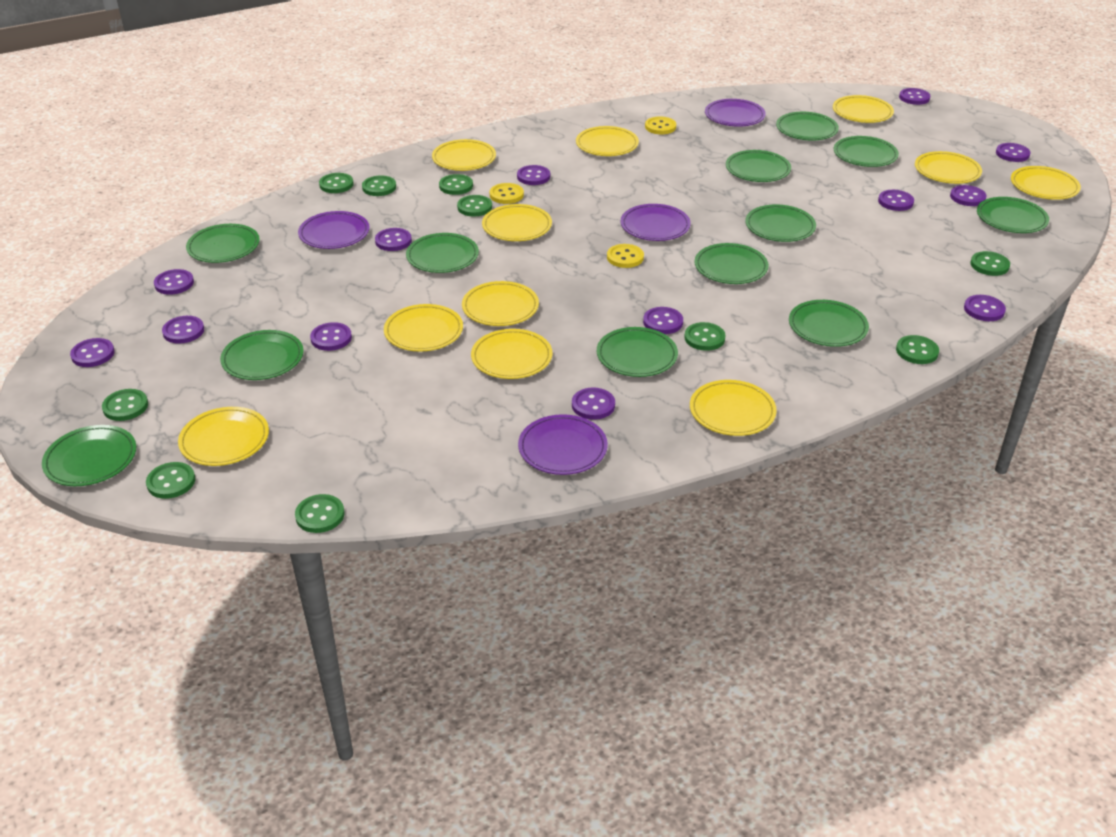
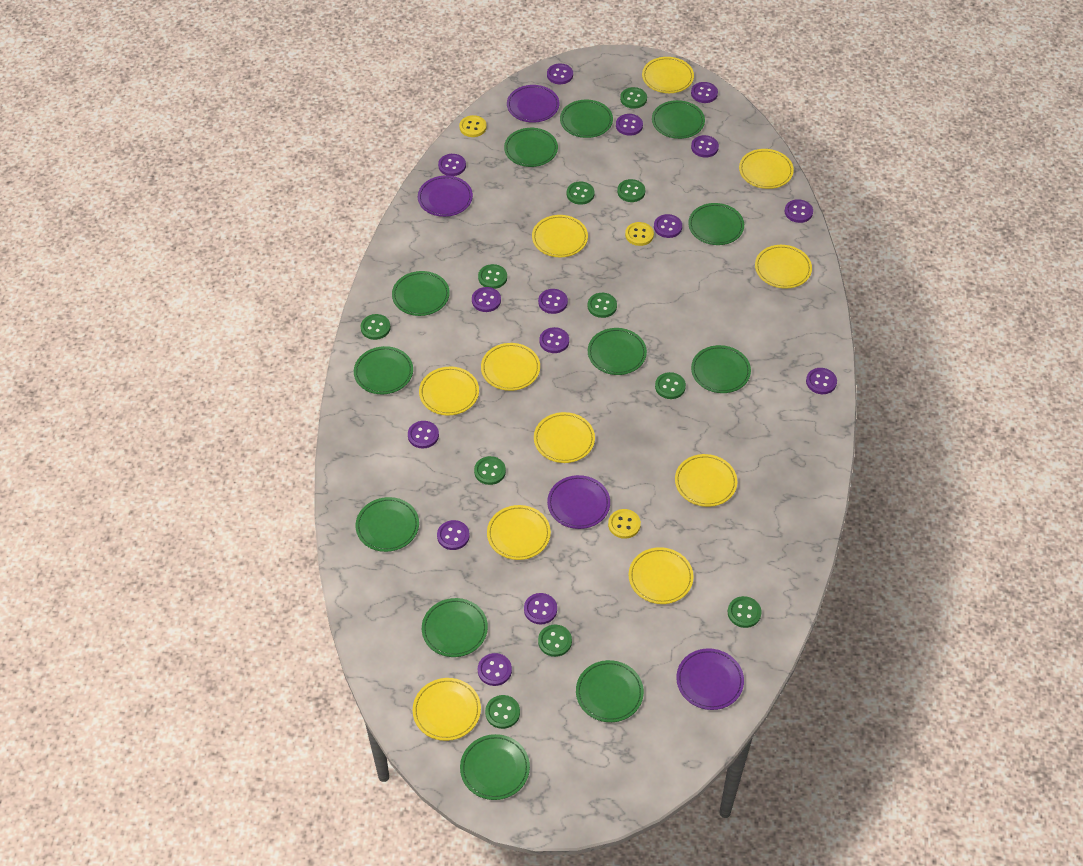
green button: [102,389,148,421] [146,462,195,499] [295,494,345,533] [319,173,354,193] [362,175,396,196] [439,174,473,195] [457,195,492,216] [684,322,726,351] [896,335,939,364] [971,251,1010,276] = 10 -> [360,314,391,340] [474,456,506,485] [478,264,507,289] [485,695,520,729] [538,624,572,657] [567,182,594,205] [588,293,617,318] [617,179,645,202] [620,87,647,109] [655,372,686,399] [728,596,761,628] = 11
purple button: [70,338,115,367] [154,269,194,295] [162,316,204,344] [310,322,352,351] [375,228,412,251] [517,165,550,185] [572,388,615,420] [643,307,683,334] [878,190,914,211] [899,88,930,105] [950,185,987,206] [964,295,1006,321] [996,143,1030,162] = 13 -> [408,421,439,449] [437,520,470,550] [438,154,466,176] [472,287,501,312] [478,653,512,686] [524,593,557,625] [538,289,568,314] [539,327,569,353] [547,64,573,84] [616,114,643,136] [654,214,682,238] [691,82,718,103] [691,135,719,158] [785,199,813,223] [806,368,837,394] = 15

